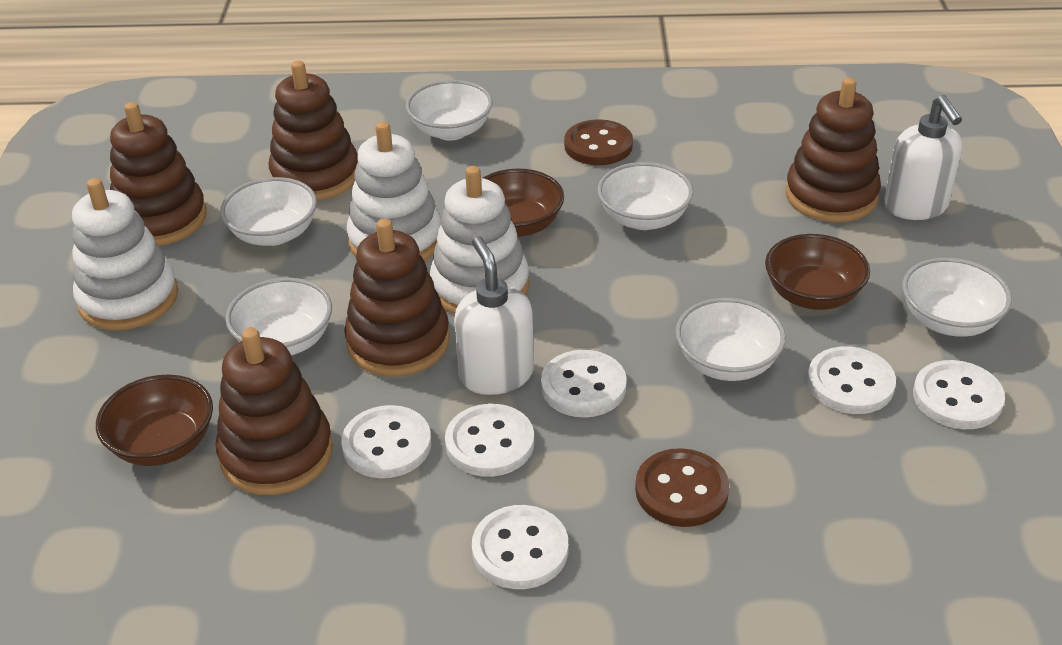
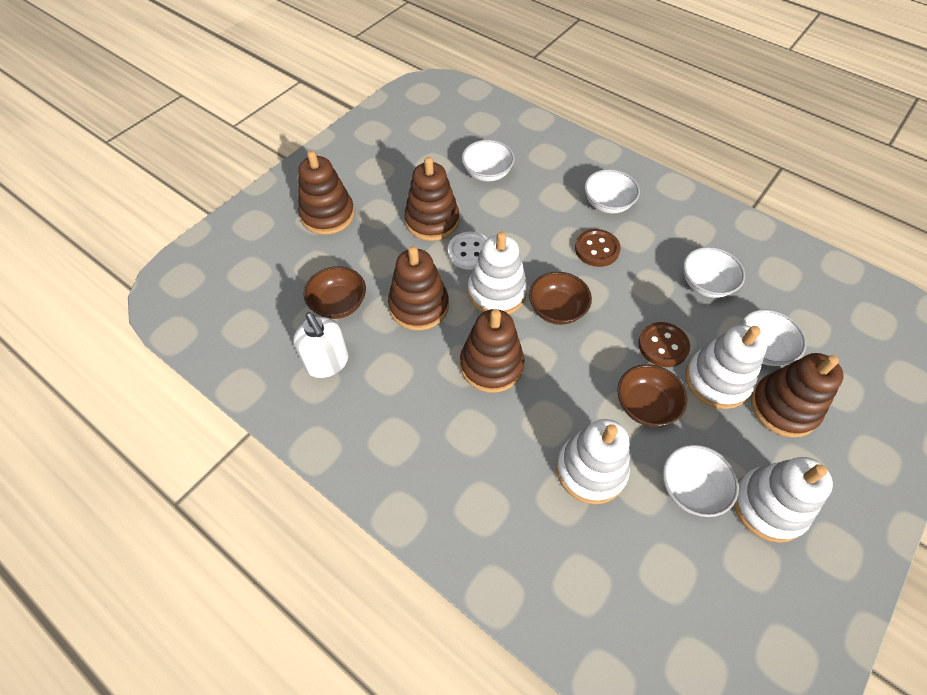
white bowl: [220,177,317,246] [225,278,332,355] [406,80,493,141] [598,162,693,230] [675,298,786,381] [902,258,1012,337] = 6 -> [462,140,515,181] [584,169,640,214] [663,445,739,517] [683,247,745,298] [740,309,807,366] = 5
white button: [341,405,431,478] [445,404,534,477] [472,505,568,589] [541,350,627,417] [807,346,896,414] [913,360,1005,429] = 6 -> [448,232,488,270] = 1
white soap dispenser: [454,236,534,395] [884,95,962,220] = 2 -> [293,312,348,378] = 1
white stacking toy: [72,178,178,331] [347,121,441,261] [429,166,529,315] = 3 -> [468,232,528,314] [556,419,630,504] [685,325,767,409] [733,457,833,543] = 4

